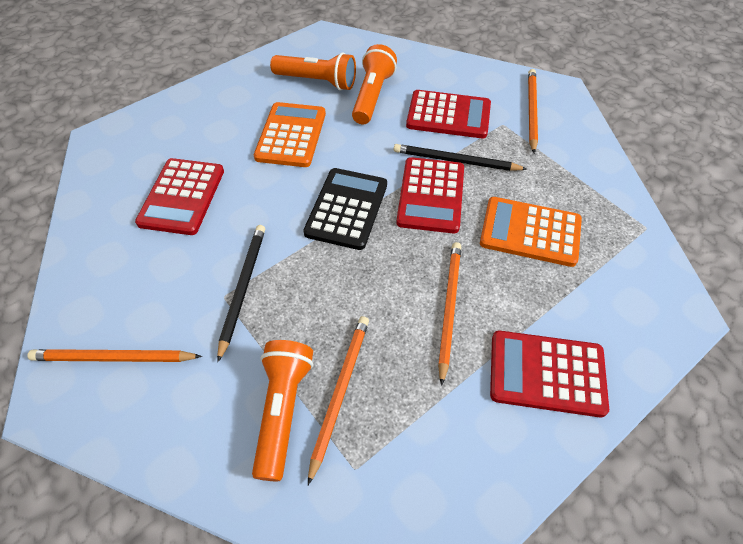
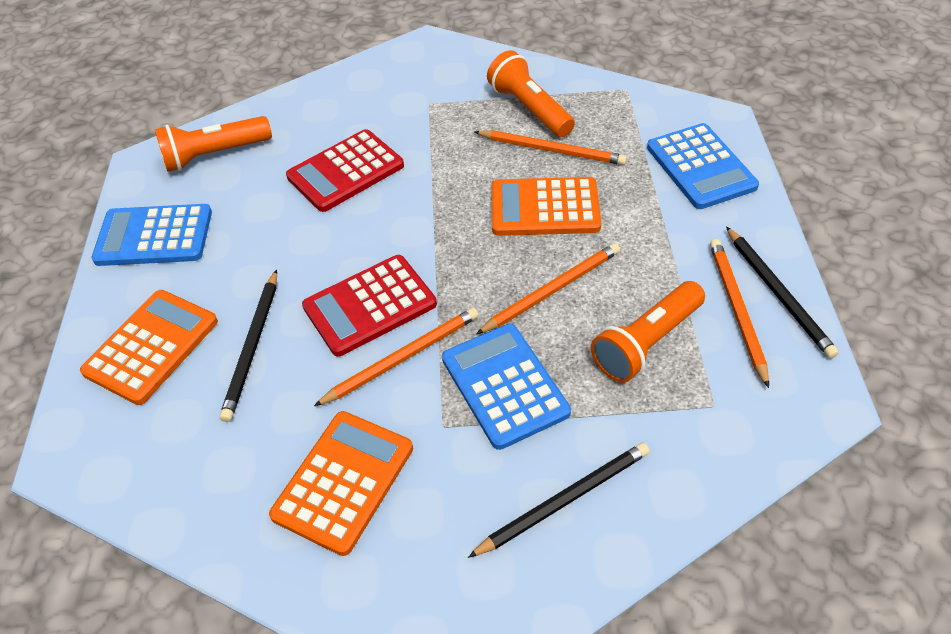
black calculator: [303,168,387,250] = 1 -> none = 0
black pencil: [217,225,265,362] [394,144,527,171] = 2 -> [219,269,277,422] [468,443,650,558] [726,227,839,359] = 3
blue calculator: none = 0 -> [91,204,212,266] [442,324,571,450] [647,123,759,209] = 3
orange calculator: [254,102,326,167] [480,197,582,267] = 2 -> [80,290,218,405] [269,411,413,556] [491,177,601,236] = 3
red calculator: [135,158,224,235] [396,157,464,234] [406,90,491,138] [490,331,609,418] = 4 -> [286,129,404,212] [302,255,437,356] = 2

